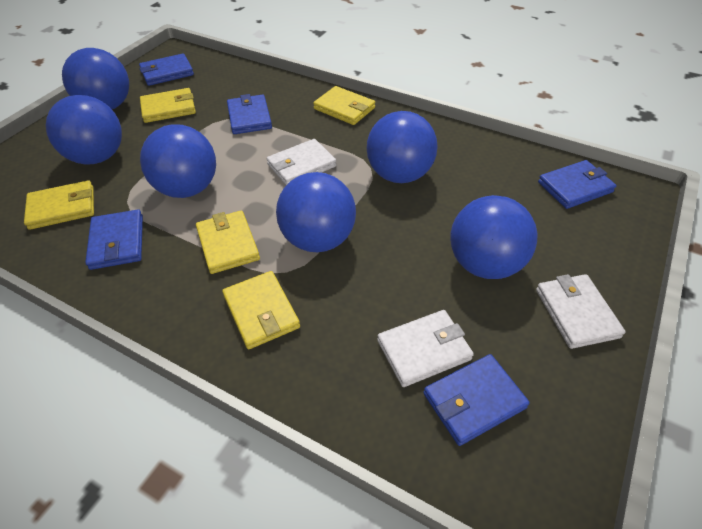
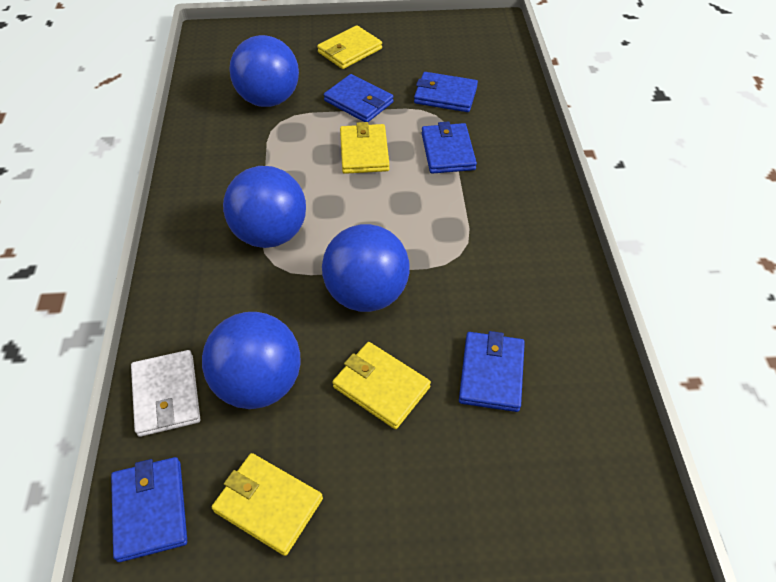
blue ball: [46,95,122,165] [62,48,129,109] [140,124,216,198] [276,172,356,252] [366,111,438,183] [450,195,537,279] = 6 -> [202,312,301,409] [223,166,306,248] [230,35,299,107] [322,224,410,312] = 4
white wallet: [267,139,336,185] [377,310,474,387] [536,274,626,349] = 3 -> [131,350,200,437] = 1
yellow wallet: [24,180,94,230] [140,88,196,123] [196,211,260,274] [222,271,300,349] [313,86,375,125] = 5 -> [212,453,323,556] [317,25,382,69] [333,342,431,429] [340,122,389,174] = 4

